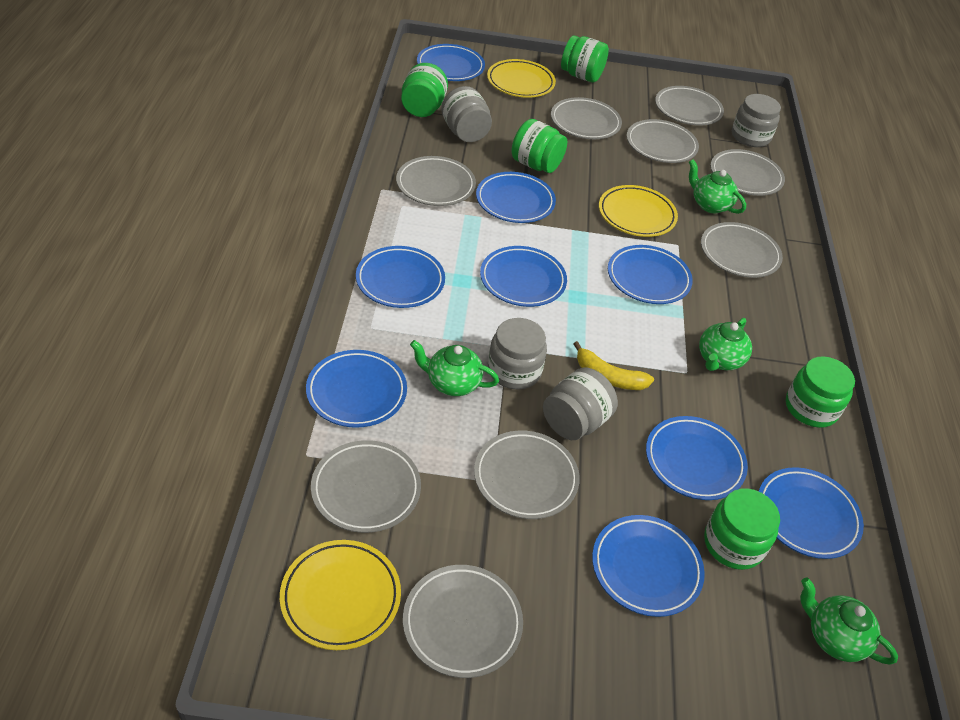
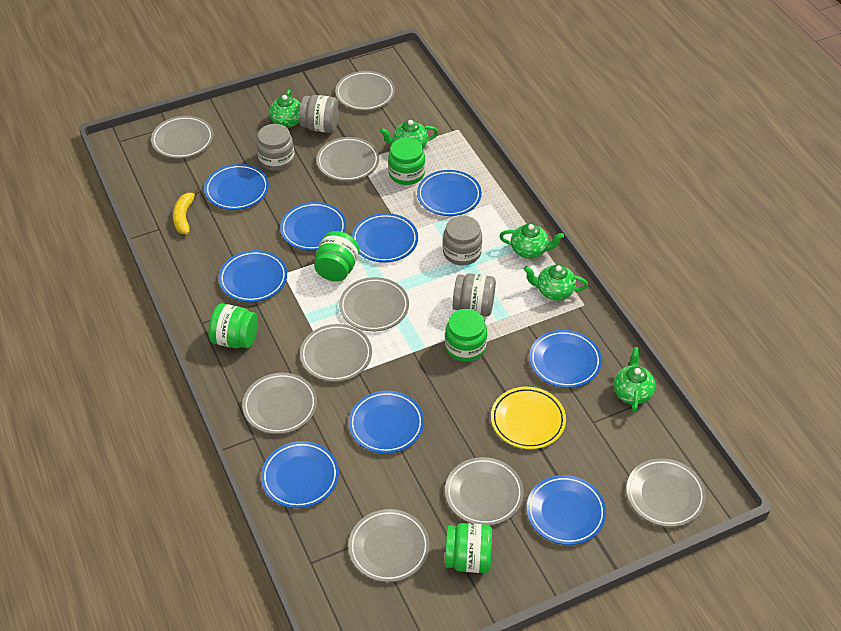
green teapot: [410,340,499,396] [689,159,746,214] [699,318,752,371] [800,578,898,665] = 4 -> [269,90,301,128] [380,120,439,148] [499,224,564,259] [523,265,588,301] [613,347,655,413] = 5
yellow plate: [280,540,401,650] [487,59,556,98] [599,185,678,237] = 3 -> [491,387,566,449] = 1

